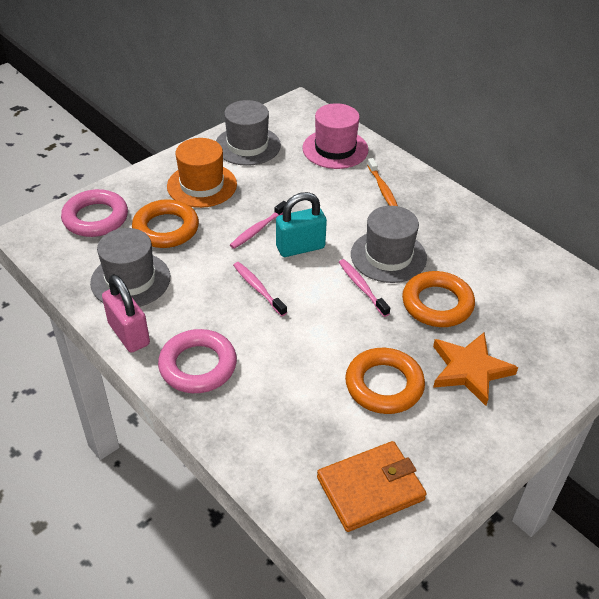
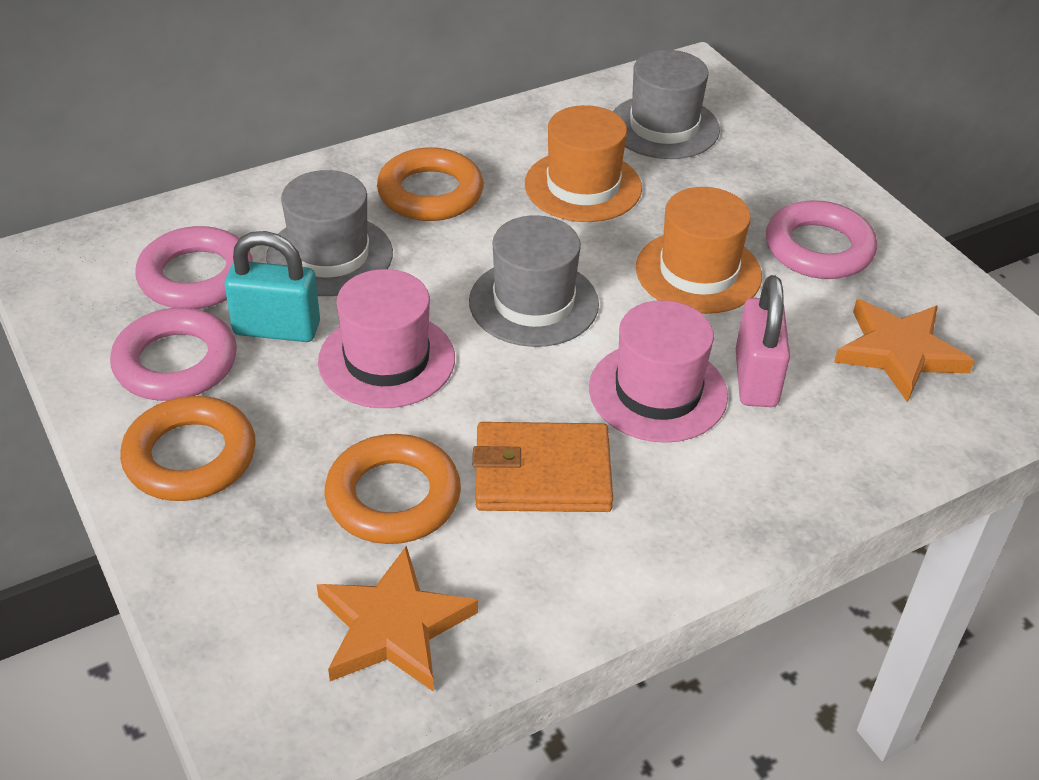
orange hat: [167,138,237,208] = 1 -> [525,105,642,222] [636,187,762,314] = 2
orange star: [433,333,518,406] = 1 -> [317,546,478,692] [834,299,975,403] = 2
orange toothbrush: [367,158,398,206] = 1 -> none = 0
pink hat: [303,103,369,169] = 1 -> [318,269,455,408] [589,300,728,443] = 2
pink ring: [61,189,128,237] [158,329,237,393] = 2 -> [110,308,237,401] [135,226,253,309] [766,200,877,279] = 3
pink toothbrush: [230,201,286,249] [233,262,287,316] [339,259,390,317] = 3 -> none = 0

